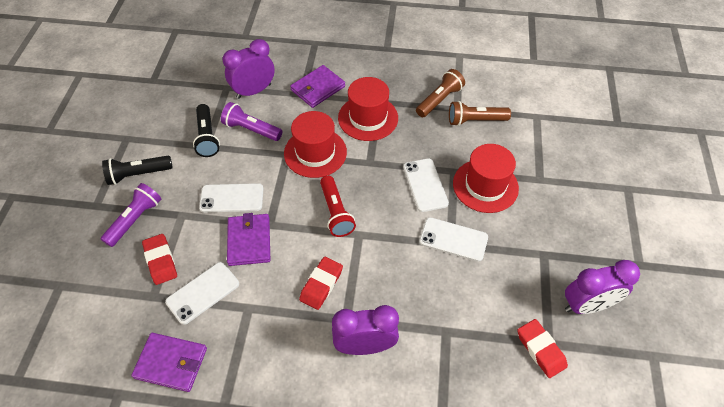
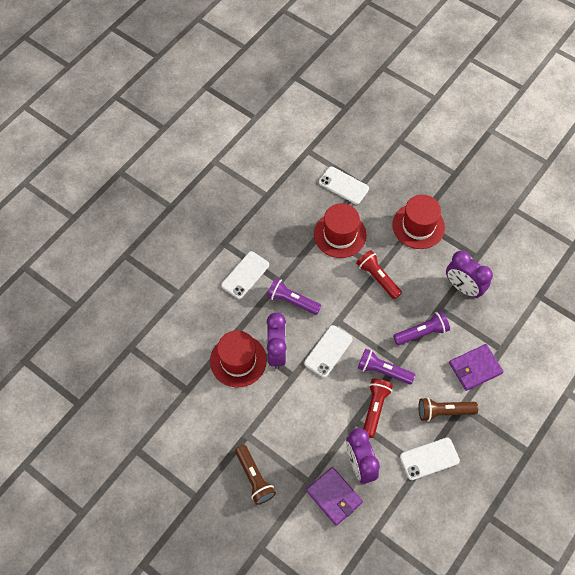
black flashlight: [102,156,173,185] [193,104,220,157] = 2 -> none = 0
purple flashlight: [101,183,161,247] [221,102,282,141] = 2 -> [267,278,322,315] [358,349,415,384] [393,311,450,345] = 3
purple wallet: [131,333,207,392] [227,213,270,266] [290,65,345,108] = 3 -> [306,467,363,526] [449,344,504,391] = 2
red eraser: [142,234,177,285] [299,257,343,310] [517,319,568,378] = 3 -> none = 0
red flashlight: [320,176,356,237] = 1 -> [356,250,402,299] [363,378,393,438] = 2

